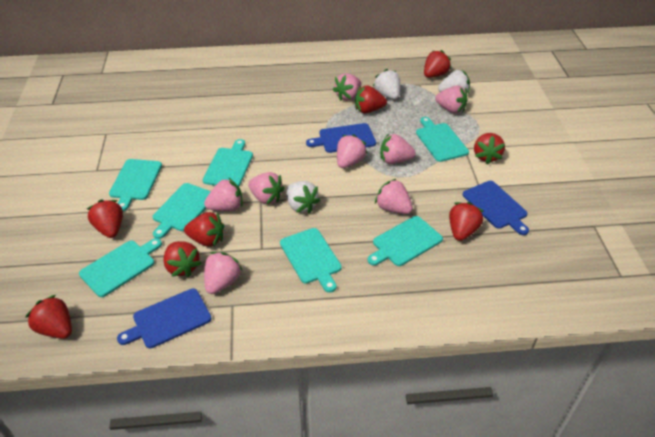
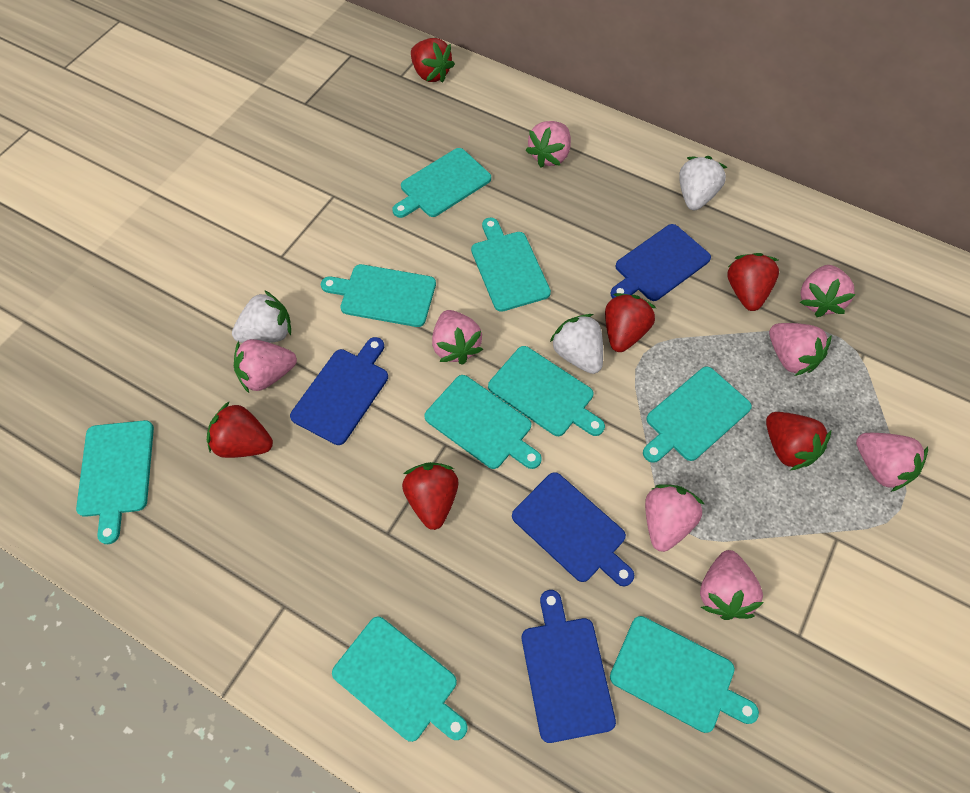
blue cutting board: [117,288,212,348] [306,123,376,153] [463,181,529,235] = 3 -> [290,337,388,445] [512,472,634,586] [522,590,616,743] [610,224,711,301] = 4
red strawberry: [26,295,72,339] [87,200,123,238] [163,241,201,277] [184,212,224,247] [355,85,387,113] [424,50,451,78] [449,202,484,241] [474,133,505,164] = 8 -> [207,401,273,458] [402,462,459,530] [411,38,455,82] [605,293,656,352] [727,253,779,311] [766,412,831,471] = 6
turquoise cutting board: [79,238,162,297] [109,159,162,211] [153,183,211,239] [203,139,253,187] [280,228,342,293] [367,216,443,266] [416,117,469,162] = 7 -> [76,420,154,544] [321,264,436,327] [332,617,468,742] [392,148,491,218] [424,375,542,469] [471,218,551,312] [488,346,605,436] [610,616,759,733] [643,367,752,463] = 9

